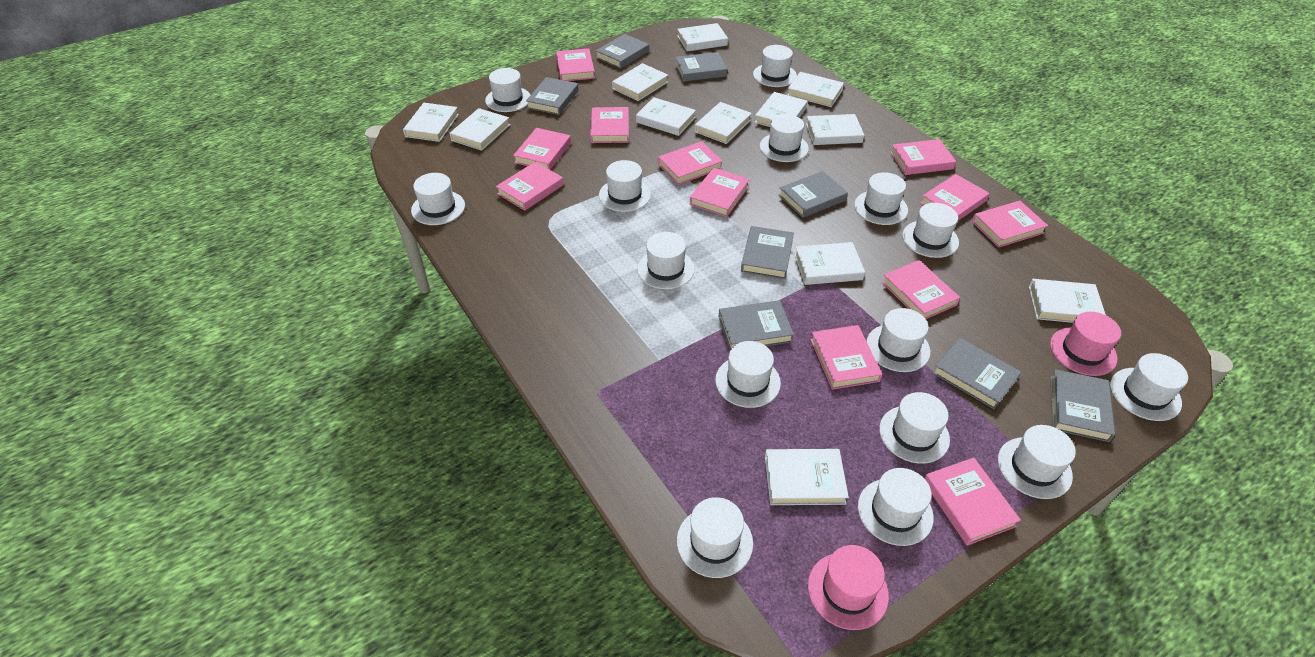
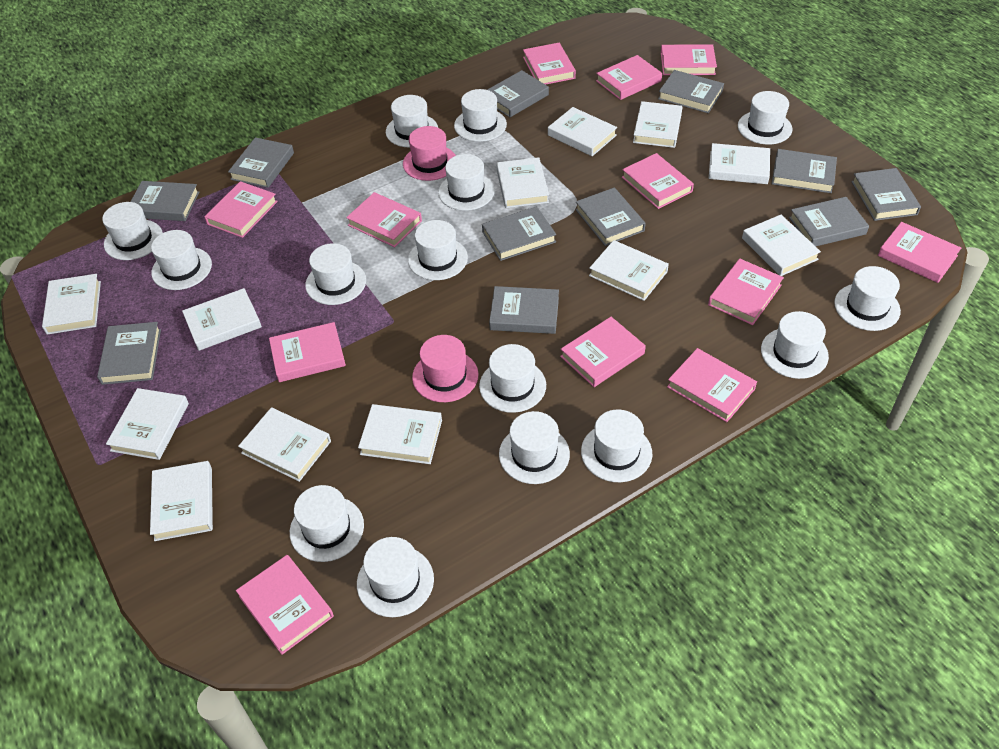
grey book: [526,77,579,115] [595,34,649,69] [675,52,727,82] [718,300,794,350] [741,226,794,279] [779,171,848,218] [933,338,1021,409] [1050,369,1115,442] = 8 -> [97,322,161,385] [131,181,199,221] [228,137,294,188] [482,206,556,261] [487,70,549,117] [489,286,559,334] [575,188,646,246] [658,70,724,113] [772,149,837,193] [789,197,869,246] [851,168,921,221] = 11

